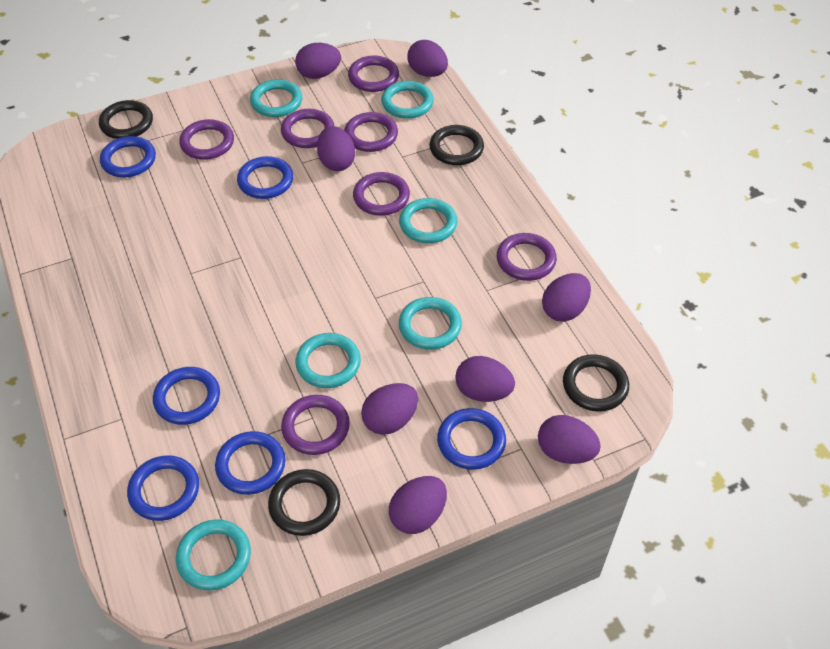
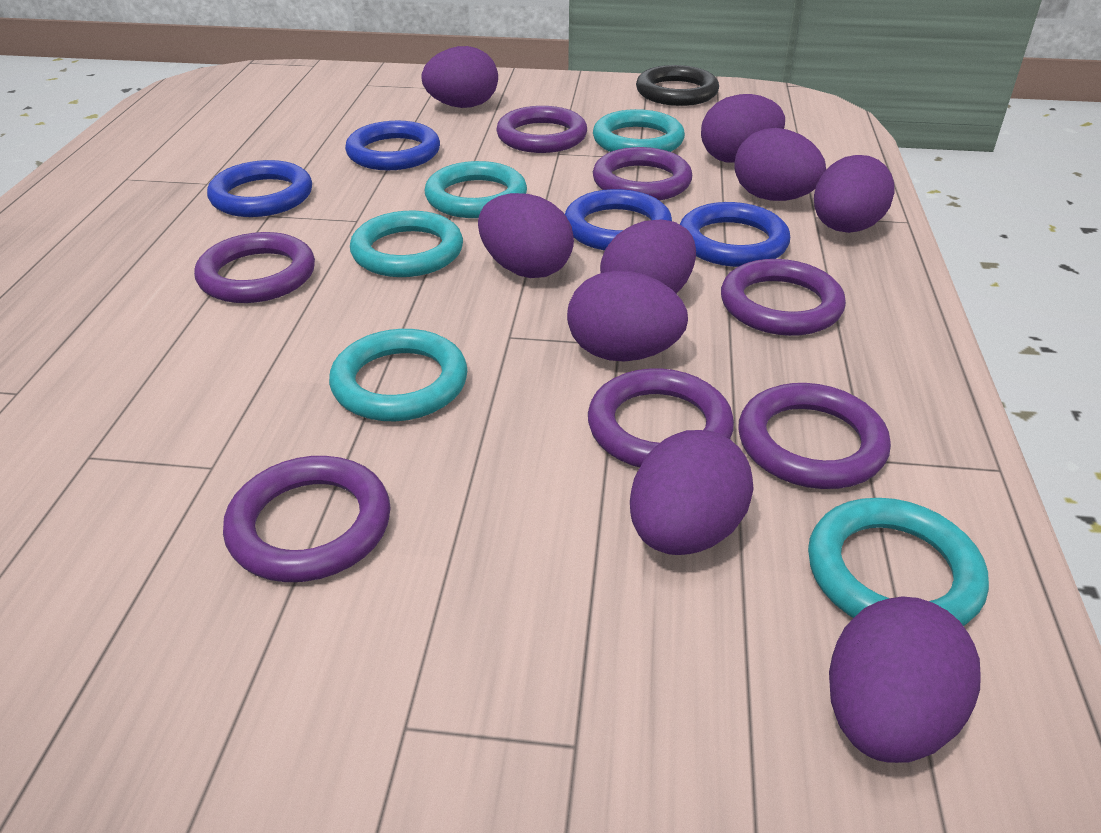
black ring: [99,100,153,139] [268,469,340,536] [429,125,484,165] [563,354,629,412] = 4 -> [636,65,719,106] = 1
blue ring: [100,136,156,177] [127,455,199,521] [153,367,220,425] [215,431,286,495] [237,156,293,199] [437,408,506,470] = 6 -> [207,160,312,217] [345,121,440,170] [565,189,672,250] [680,202,790,267] = 4
purple egg: [295,43,341,79] [317,126,355,171] [361,383,418,435] [389,476,447,534] [407,40,448,77] [455,356,515,402] [538,415,601,464] [542,273,591,322] = 8 -> [421,46,498,108] [478,193,574,278] [567,270,688,361] [600,219,696,294] [630,430,754,555] [701,94,785,163] [734,128,826,201] [814,155,894,233] [829,596,981,763] = 9
turquoise ring: [176,519,251,591] [250,79,302,117] [296,333,361,388] [381,81,434,119] [399,198,458,243] [399,297,462,349] = 6 -> [329,329,468,421] [350,211,463,277] [425,161,527,218] [593,109,685,152] [808,498,989,626] = 5

